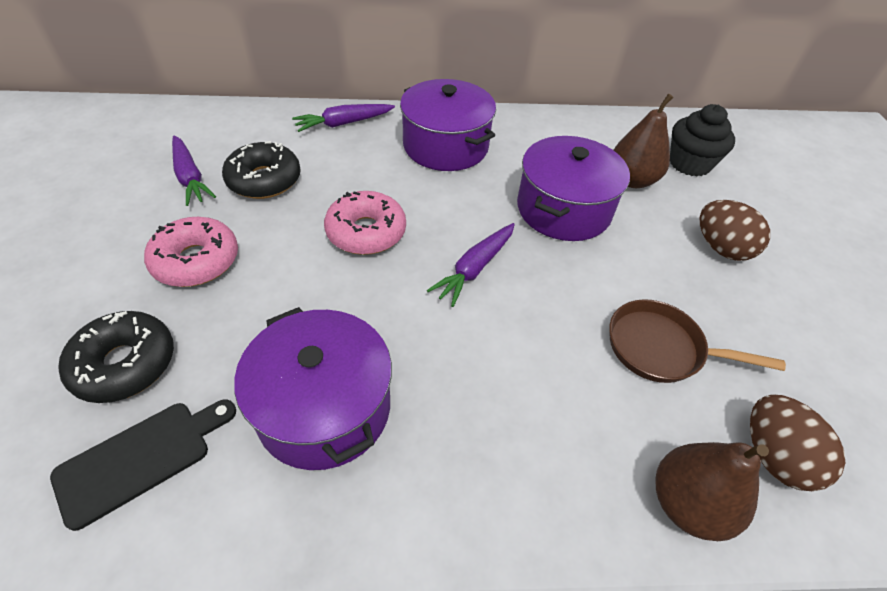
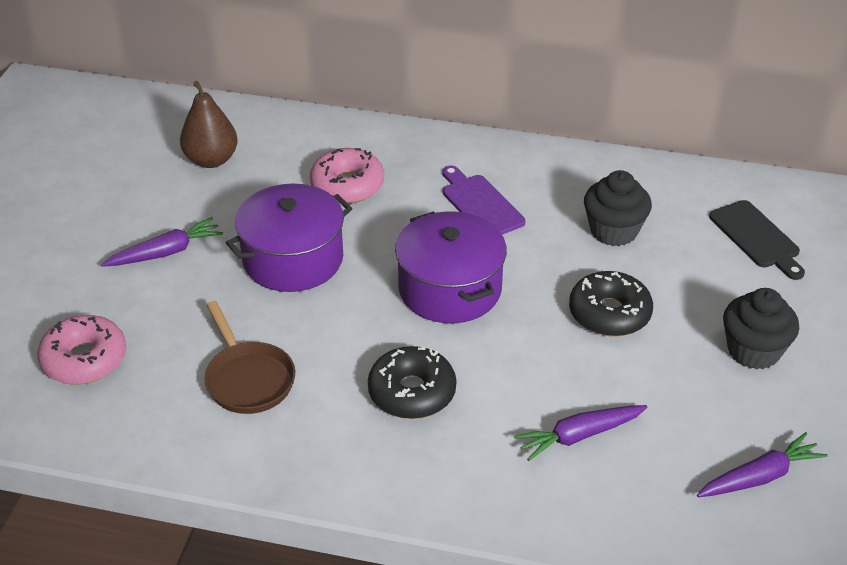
black cupcake: [670,104,735,177] = 1 -> [584,170,652,246] [723,288,799,370] = 2
brown egg: [700,200,770,261] [750,394,845,491] = 2 -> none = 0
brown pear: [614,94,673,188] [655,442,769,541] = 2 -> [180,81,238,168] = 1
purple cutting board: none = 0 -> [442,166,525,235] = 1
purple pot: [234,307,392,470] [400,79,496,171] [517,136,630,241] = 3 -> [226,184,352,292] [395,211,507,323] = 2

